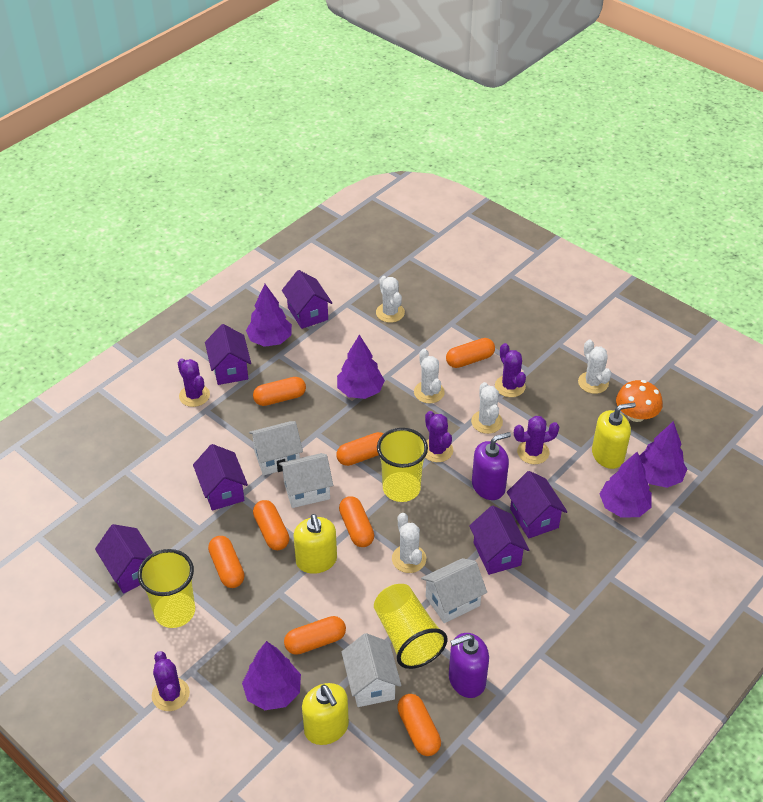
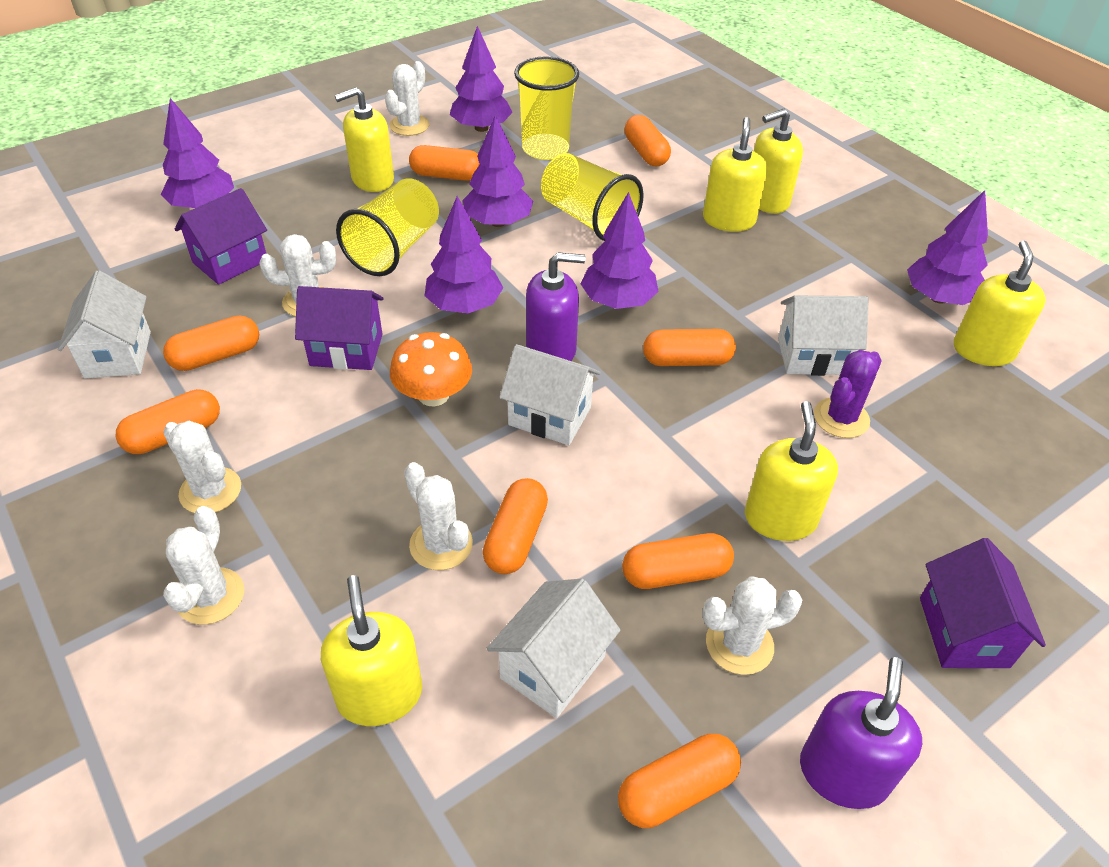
purple cactus: [152,651,190,711] [178,358,210,407] [425,411,453,462] [495,343,526,397] [514,416,559,464] = 5 -> [814,350,882,438] = 1
purple house: [95,524,153,594] [193,444,248,511] [205,324,251,385] [282,270,332,329] [469,506,529,575] [507,471,568,539] = 6 -> [175,188,267,285] [295,286,383,370] [920,538,1046,668] = 3
purple tree: [242,641,301,710] [246,284,292,347] [337,335,385,399] [600,452,652,518] [639,421,687,488] = 5 -> [161,98,234,208] [425,196,503,313] [450,26,513,132] [463,115,533,227] [580,192,658,309] [907,190,988,305] = 6
white cactus: [376,276,405,323] [392,513,426,573] [414,349,445,403] [471,382,503,434] [578,340,611,394] = 5 -> [163,421,241,513] [163,506,244,625] [259,234,336,317] [385,61,429,136] [404,462,473,570] [702,577,802,675] = 6
yellow soap dispenser: [293,514,337,574] [302,683,349,745] [592,403,636,469] = 3 -> [321,575,422,726] [335,87,394,192] [703,117,768,232] [745,401,838,541] [754,109,803,213] [954,240,1045,366] = 6

